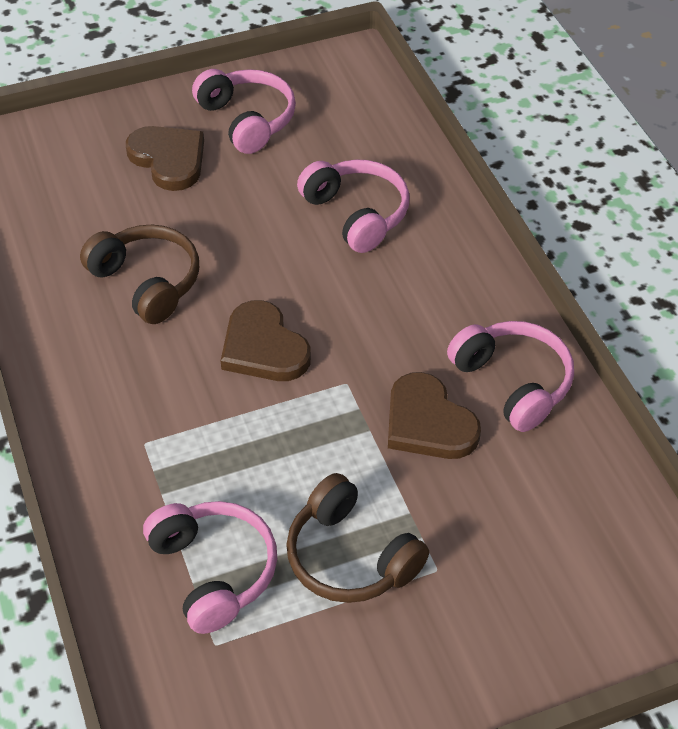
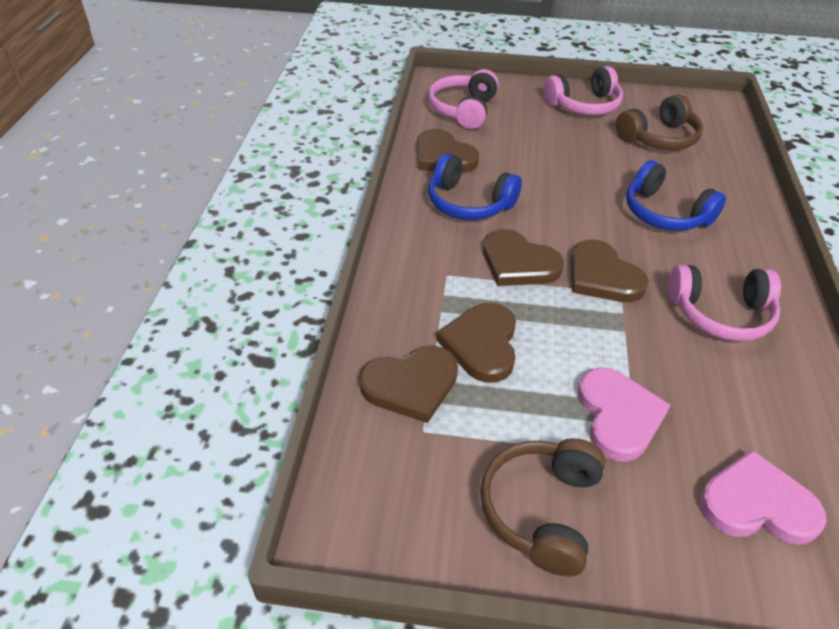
blue headphones: none = 0 -> [428,153,522,220] [626,160,726,231] = 2
brown heart: [126,126,204,191] [221,300,311,381] [388,372,481,459] = 3 -> [359,345,458,423] [417,129,479,173] [437,303,516,383] [483,229,564,286] [571,240,649,302] = 5
pink headphones: [143,501,277,634] [192,69,296,154] [297,159,409,253] [447,321,574,432] = 4 -> [428,69,499,129] [544,66,623,115] [668,264,781,341] = 3
pink heart: none = 0 -> [578,367,670,462] [700,450,827,545] = 2

